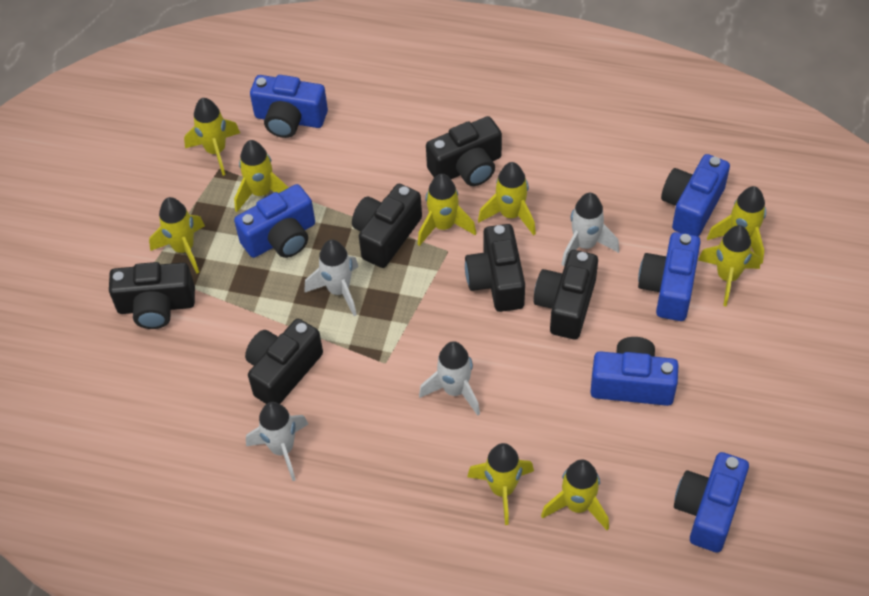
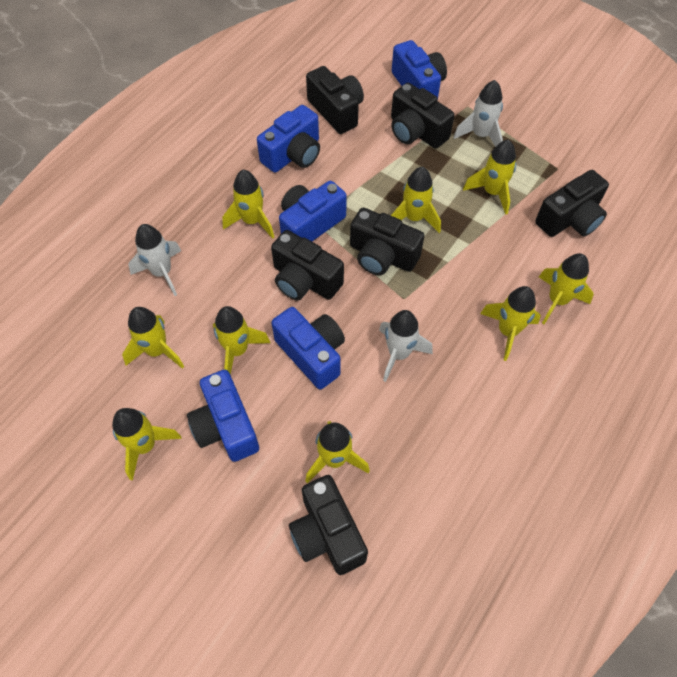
blue camera: [234,184,315,258] [250,75,328,138] [590,337,678,406] [638,232,701,321] [661,154,730,237] [674,452,749,553] = 6 -> [187,370,259,462] [257,105,320,173] [272,307,345,389] [279,181,347,241] [392,40,447,98] = 5
white rocket: [246,402,308,481] [304,240,359,316] [419,341,480,416] [561,193,619,266] = 4 -> [128,224,181,296] [379,310,433,382] [453,80,503,147] = 3

